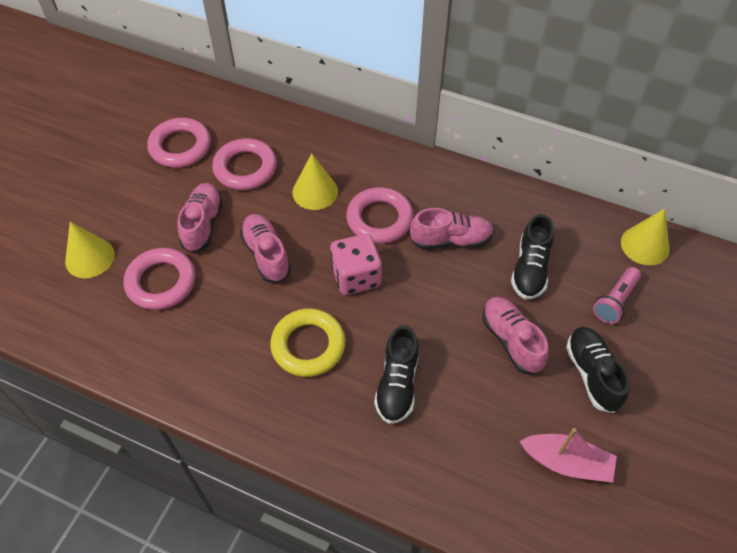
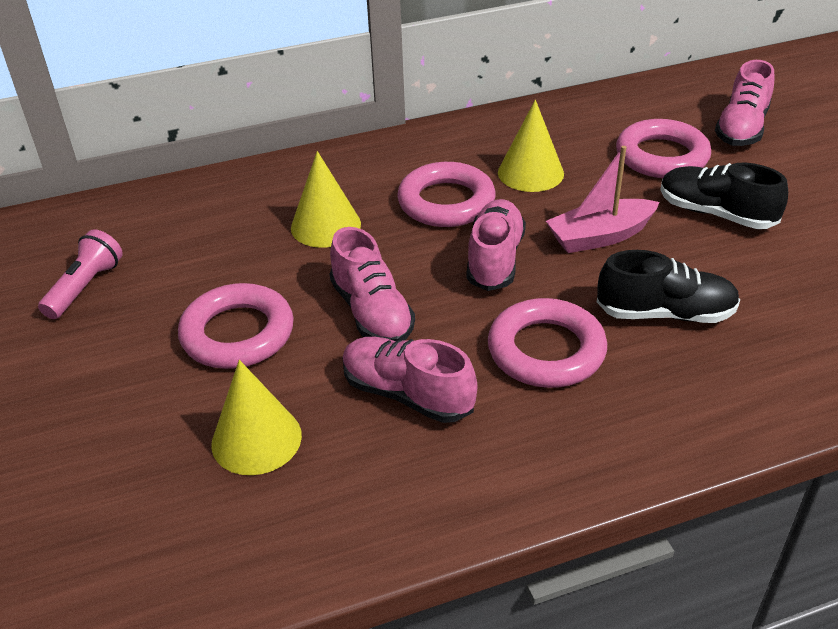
black shoe: [374,325,419,424] [511,214,554,299] [566,327,630,413] = 3 -> [597,250,740,323] [660,163,788,229] = 2
pink dice: [330,234,382,295] = 1 -> none = 0
yellow ring: [270,309,345,377] = 1 -> none = 0

